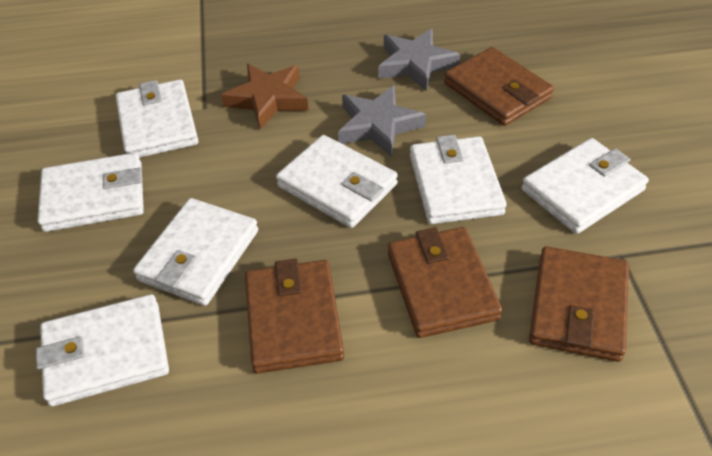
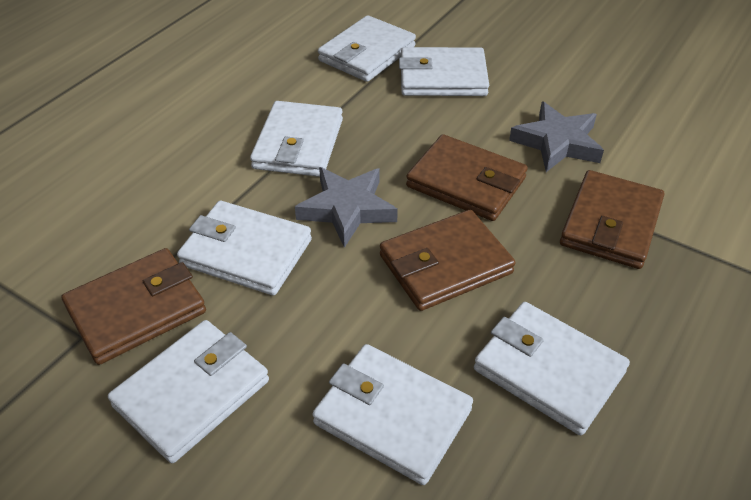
brown star: [221,64,309,130] = 1 -> none = 0

